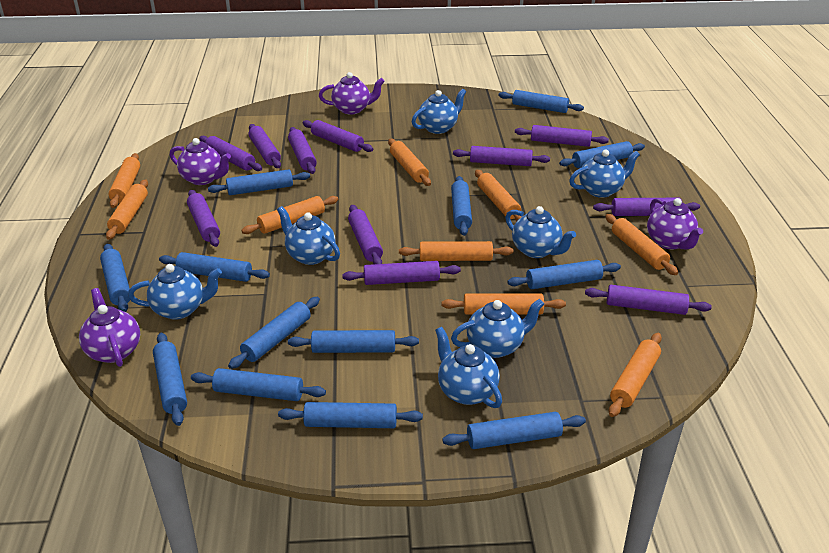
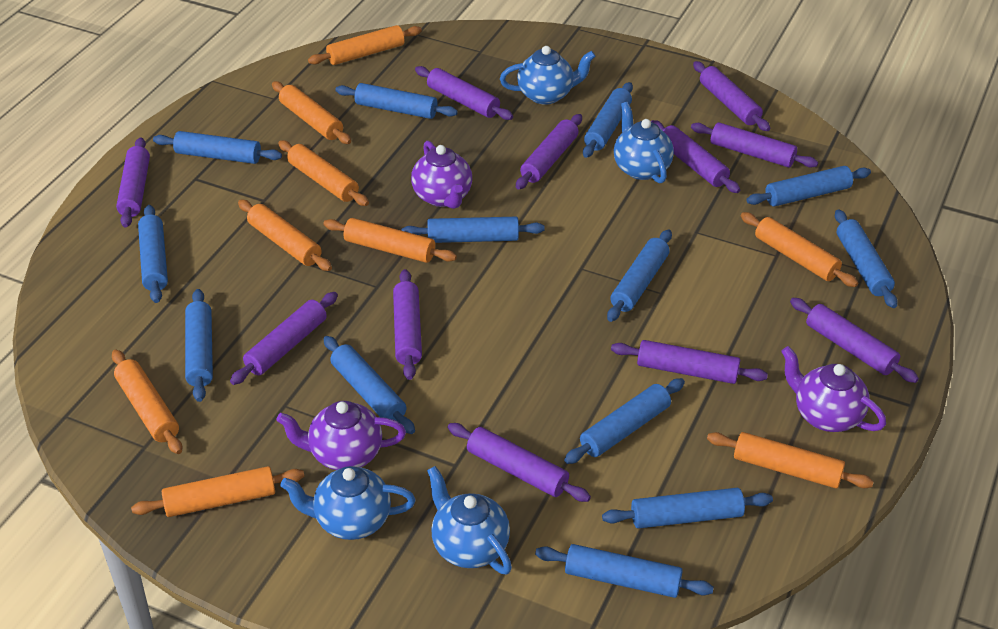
blue teapot: [128,264,222,320] [277,206,340,265] [412,89,466,134] [435,327,502,408] [451,299,544,358] [505,206,576,258] [569,150,640,198] = 7 -> [280,466,416,540] [427,466,512,575] [500,46,595,105] [614,102,674,184] = 4
purple teapot: [79,288,140,367] [170,138,231,185] [319,72,385,114] [647,198,703,249] = 4 -> [276,401,406,470] [411,140,472,209] [781,346,886,432] = 3

